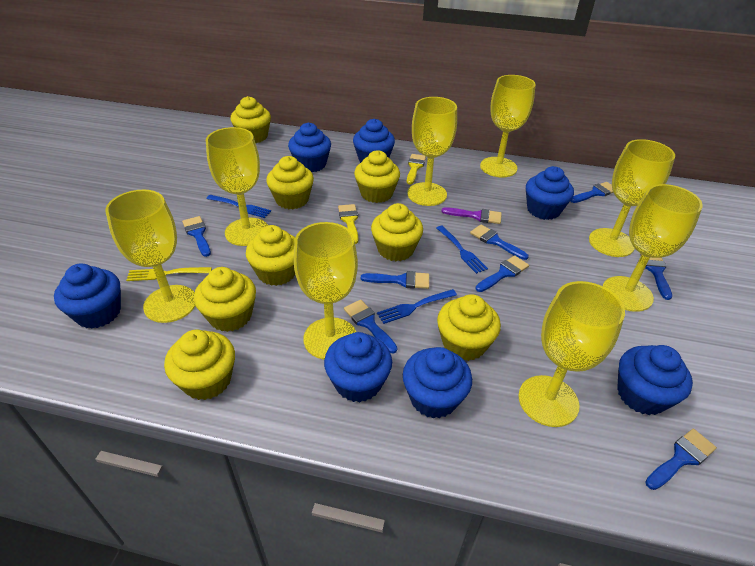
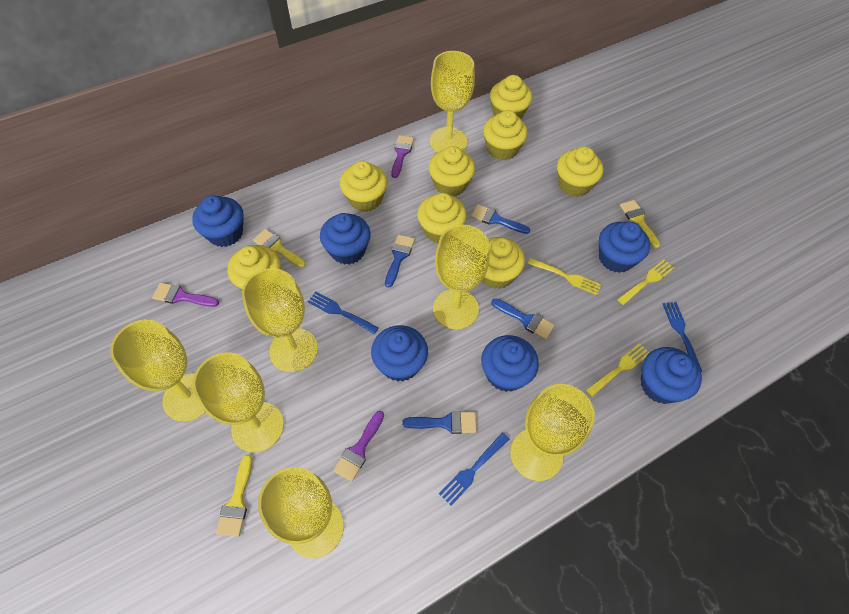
blue brush: [182,216,211,257] [344,300,397,353] [361,271,429,289] [470,224,529,260] [476,255,529,292] [570,182,613,203] [640,253,672,300] [645,429,717,490] = 8 -> [385,234,415,288] [402,411,477,434] [471,204,530,234] [491,298,555,340] = 4
blue cupcake: [54,263,121,329] [288,123,331,172] [324,332,392,402] [353,119,395,163] [403,347,472,418] [526,166,574,220] [617,345,693,415] = 7 -> [192,195,244,247] [320,213,371,265] [371,325,428,382] [481,335,539,392] [599,222,650,273] [641,347,702,404] = 6
purple brush: [441,207,502,224] = 1 -> [152,283,219,307] [333,411,384,482] [391,135,414,178] = 3
yellow brush: [338,204,358,244] [407,154,426,185] = 2 -> [216,454,252,537] [253,229,306,268] [620,200,660,248] = 3
yellow fork: [126,267,212,281] = 1 -> [528,258,602,295] [586,343,649,397] [617,259,674,305] = 3
yellow goblet: [105,190,195,323] [206,127,268,246] [294,222,358,360] [407,97,457,206] [480,75,536,178] [518,281,625,427] [589,139,675,257] [603,184,703,312] = 8 -> [110,320,206,422] [193,352,284,453] [242,268,318,372] [258,467,344,558] [430,51,475,153] [433,225,490,329] [510,384,595,481] = 7

